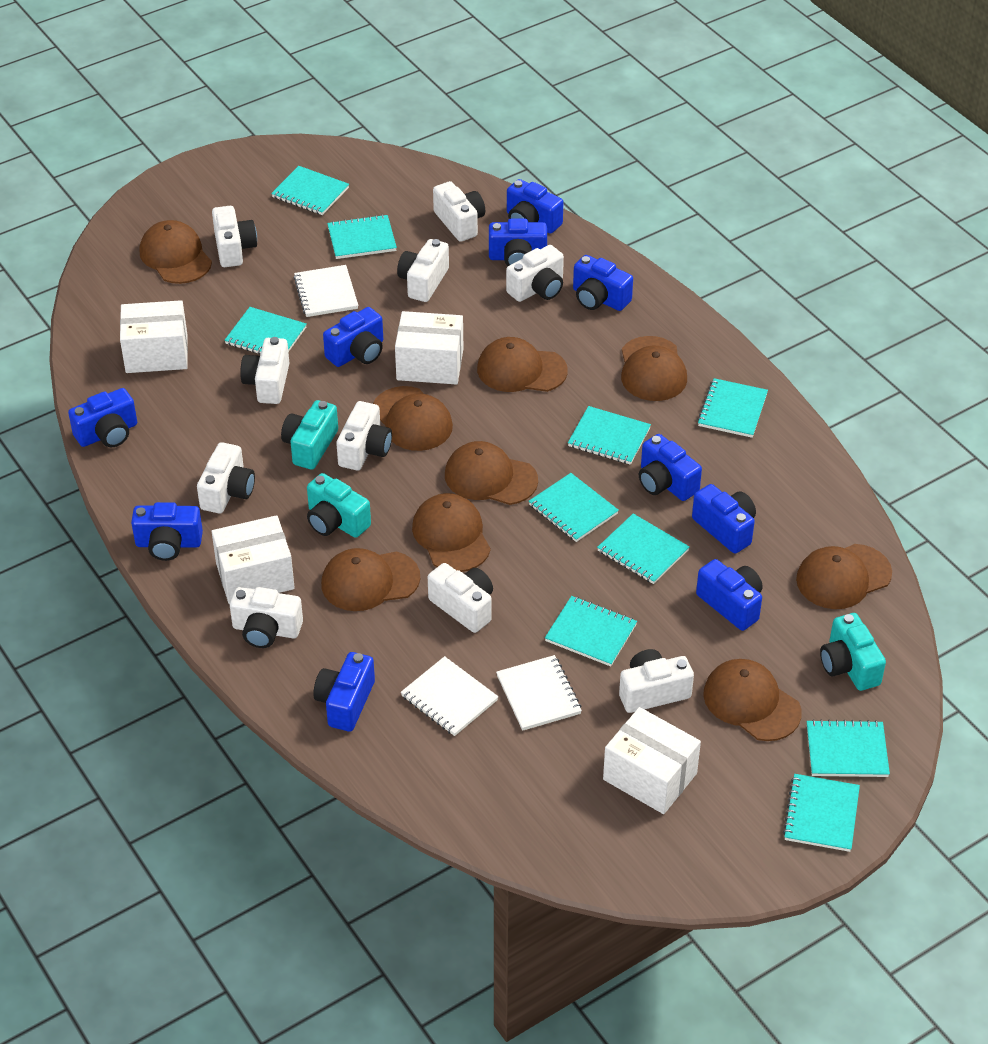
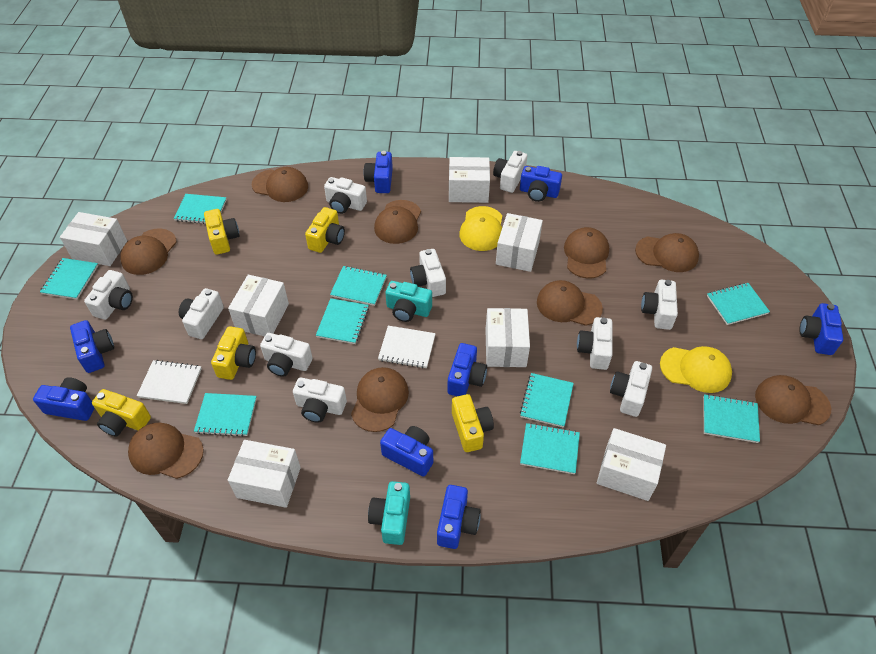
blue camera: [68,388,137,447] [131,502,203,561] [313,652,375,732] [323,307,383,367] [489,219,547,266] [507,179,563,234] [573,255,633,311] [639,434,702,501] [692,484,756,554] [696,559,763,631] = 10 -> [33,377,95,421] [70,320,114,373] [364,151,393,193] [380,426,433,477] [437,485,481,549] [447,343,487,396] [520,166,562,202] [799,303,843,355] = 8
turquoise camera: [281,400,338,470] [307,473,371,538] [820,613,886,691] = 3 -> [368,481,410,545] [385,281,432,322] = 2
turquoise notebook: [225,307,307,355] [271,166,349,215] [327,214,397,259] [529,473,619,542] [545,596,637,667] [568,406,651,465] [597,514,690,584] [697,378,768,438] [783,774,860,852] [807,719,890,777] = 10 -> [40,258,98,299] [174,194,227,224] [194,393,257,437] [316,298,369,344] [330,266,387,306] [520,373,574,428] [520,423,580,474] [703,394,760,443] [707,283,770,325] = 9
white box: [120,300,188,373] [212,515,295,604] [395,311,463,385] [603,707,701,814] = 4 -> [60,212,127,266] [228,275,289,336] [228,440,301,508] [449,157,490,203] [485,308,530,367] [496,213,543,272] [597,428,666,501] = 7
white notebook: [294,265,358,317] [401,656,499,736] [496,655,582,731] = 3 -> [137,360,202,404] [378,326,436,369] = 2
yellow camera: none = 0 -> [92,389,151,437] [204,209,239,255] [211,326,256,380] [305,207,345,253] [452,394,494,452] = 5
yellow cap: none = 0 -> [459,206,502,251] [660,346,732,393] = 2

